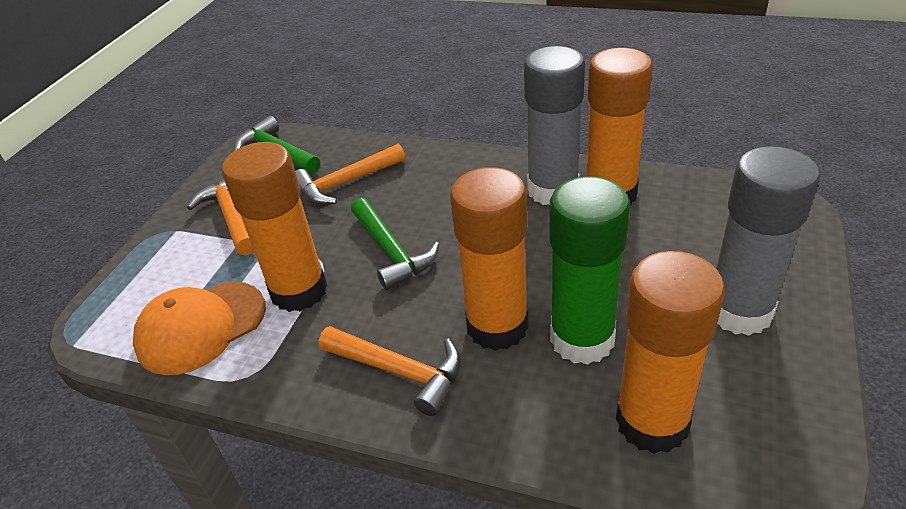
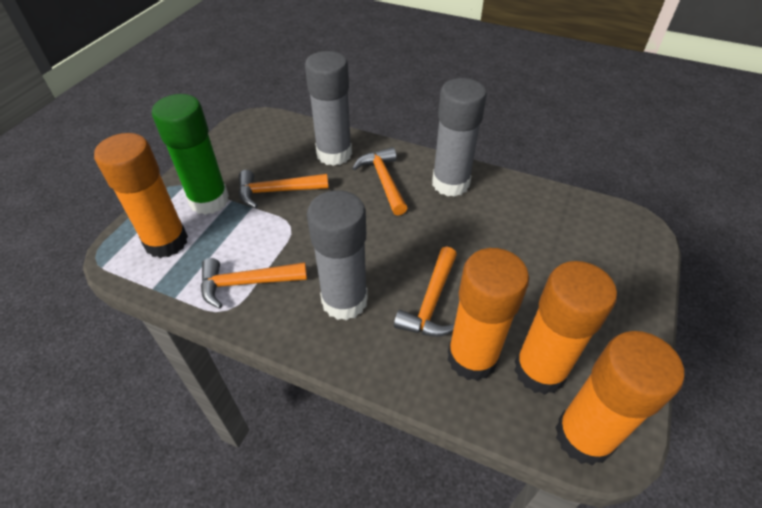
green hammer: [234,116,320,174] [351,198,439,290] = 2 -> none = 0
grey glue stick: [524,46,585,205] [716,146,820,336] = 2 -> [305,51,352,166] [307,190,368,321] [432,78,487,197] = 3
orange cap: [133,281,266,375] = 1 -> none = 0
orange hammer: [187,180,254,255] [295,143,405,205] [319,326,461,416] = 3 -> [201,258,307,309] [239,170,328,208] [352,147,408,216] [394,247,457,337] = 4

